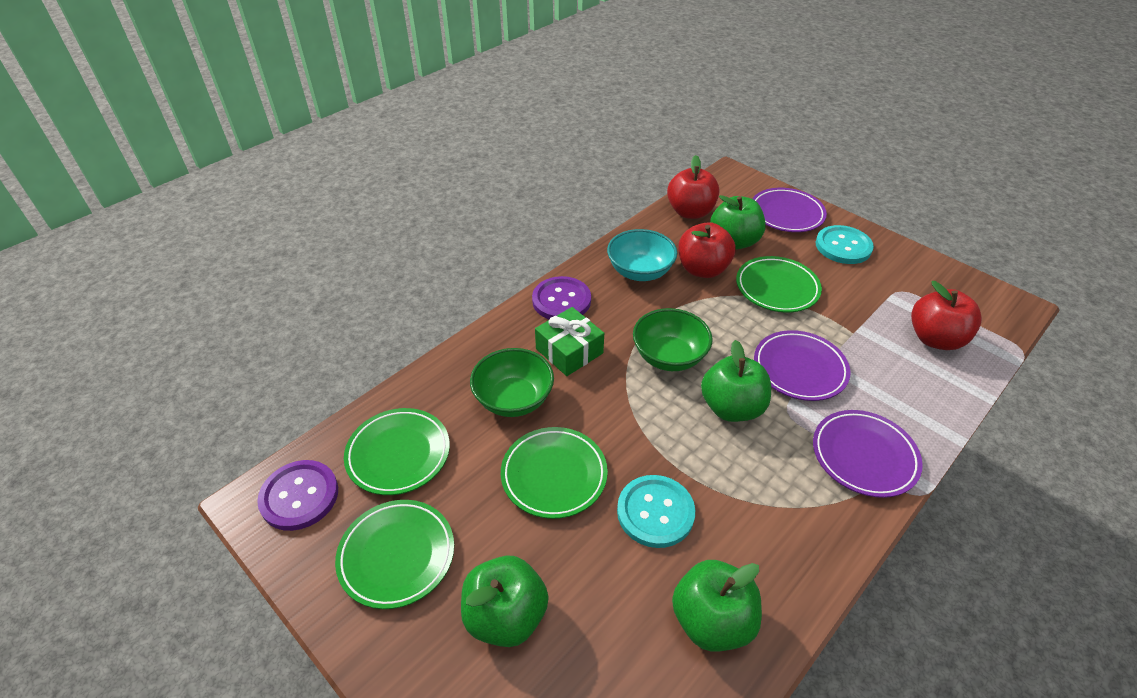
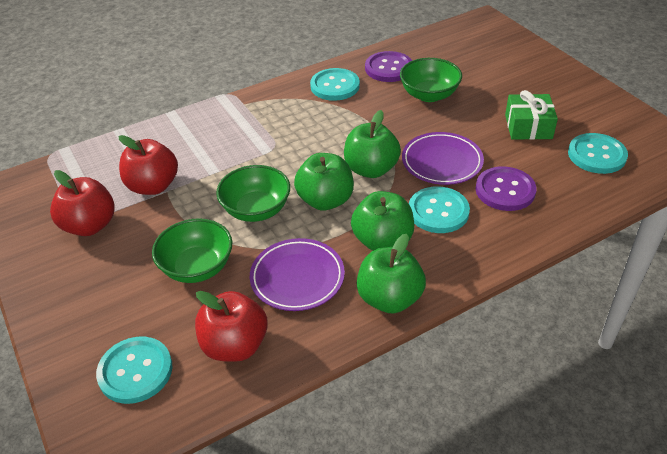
green bowl: [470,348,554,417] [633,308,713,371] = 2 -> [152,218,232,283] [216,165,290,222] [400,58,462,102] = 3
green plate: [335,500,454,609] [344,408,450,495] [501,427,608,519] [736,256,822,312] = 4 -> none = 0
purple plate: [753,188,827,232] [754,330,851,401] [813,410,923,498] = 3 -> [250,238,345,311] [402,132,484,185] = 2
turquoise bowl: [607,229,677,281] = 1 -> none = 0
turquoise button: [617,475,695,548] [816,225,874,264] = 2 -> [96,337,173,404] [310,68,360,101] [409,186,470,233] [568,133,628,174] = 4

